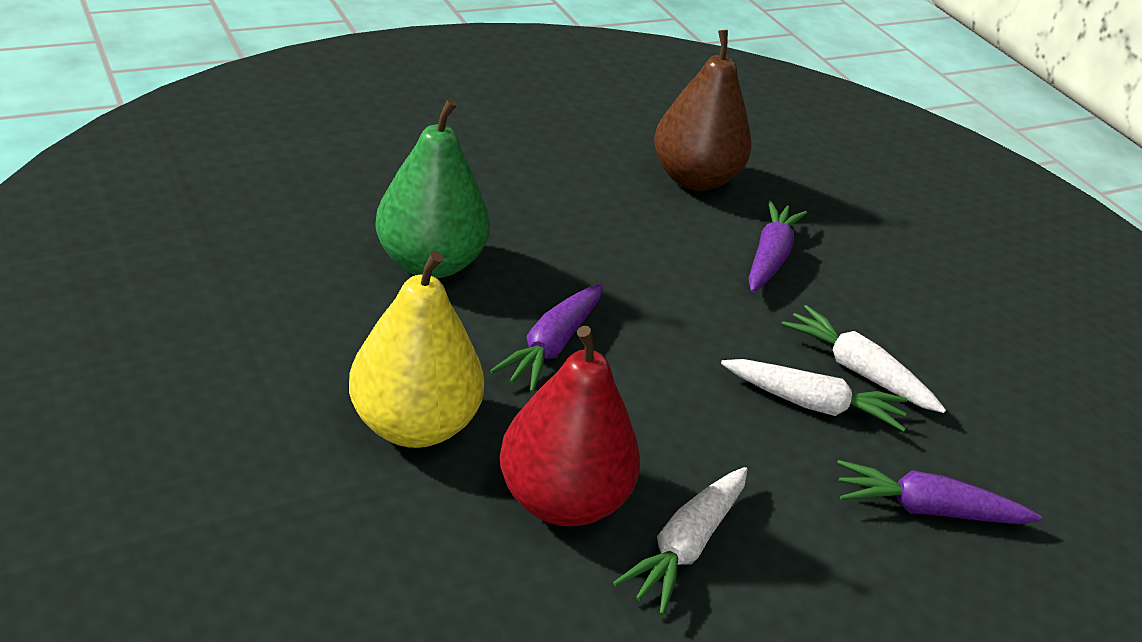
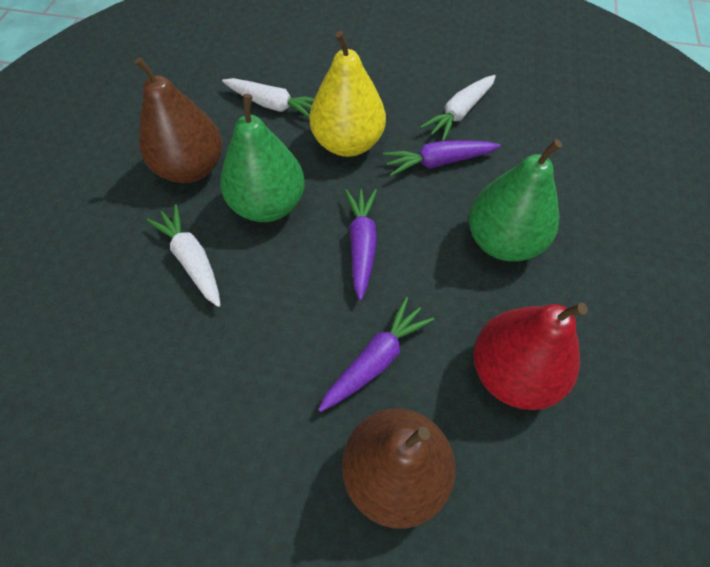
brown pear: [654,30,752,191] = 1 -> [135,57,222,183] [342,408,455,528] = 2
green pear: [375,99,490,278] = 1 -> [220,94,305,222] [469,139,562,261] = 2

